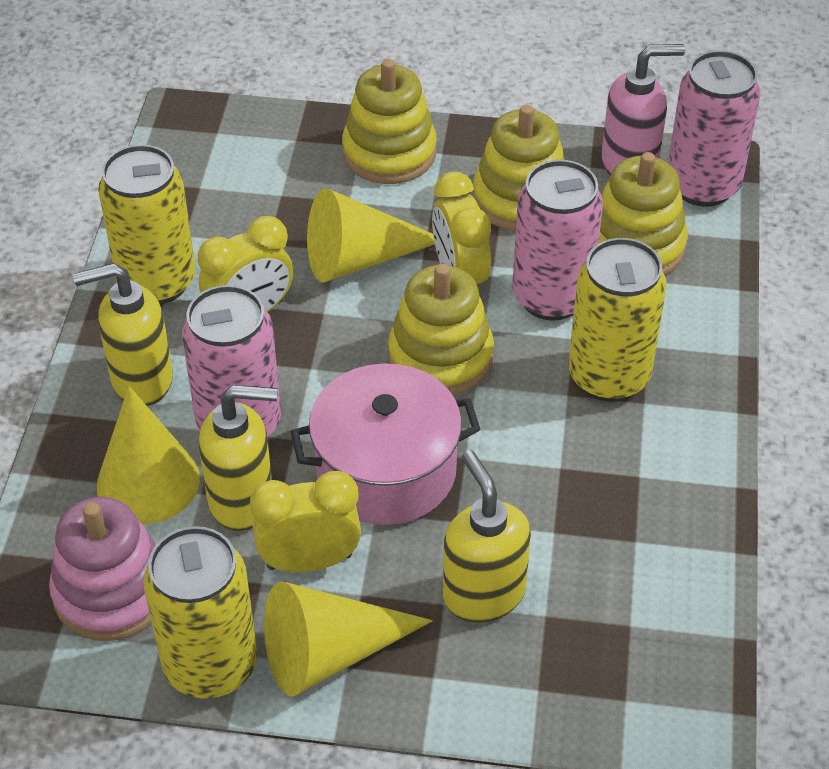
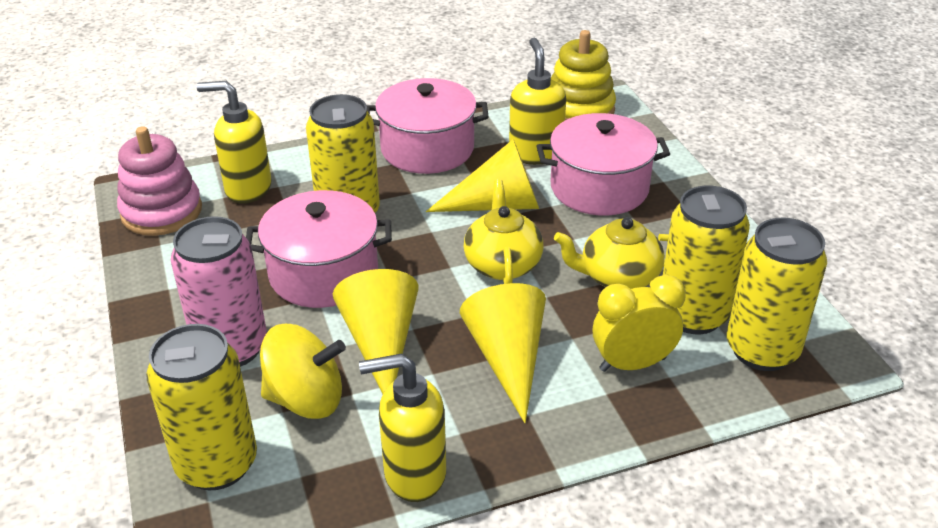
pink can: [182,285,281,437] [512,160,603,321] [668,50,761,207] = 3 -> [171,216,267,367] = 1
pink pot: [290,363,480,525] = 1 -> [246,190,392,308] [367,78,489,174] [537,113,670,215] = 3
pink soap dispenser: [601,44,685,175] = 1 -> none = 0
yellow can: [98,145,195,304] [144,526,257,699] [568,238,667,402] = 3 -> [146,324,257,491] [306,94,380,213] [663,185,750,334] [727,218,827,371] = 4
yellow clock: [198,216,293,312] [250,471,361,572] [432,171,491,284] = 3 -> [593,275,686,372] = 1
yellow spinning top: none = 0 -> [260,324,346,419] = 1
yellow stacking toy: [342,59,437,184] [388,264,494,395] [473,105,565,231] [598,152,688,275] = 4 -> [551,30,616,120] = 1
yellow teapot: none = 0 -> [464,180,543,284] [554,217,669,289] = 2

